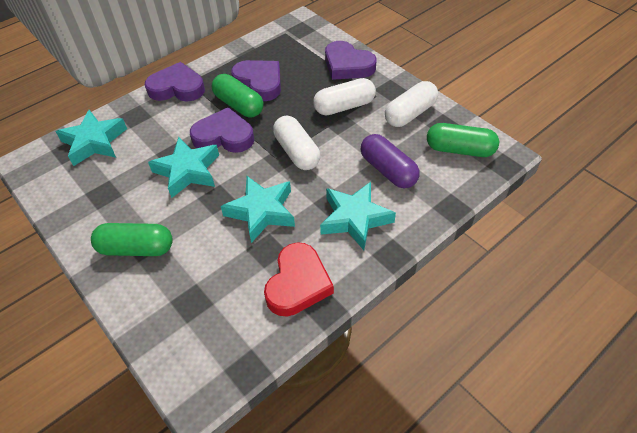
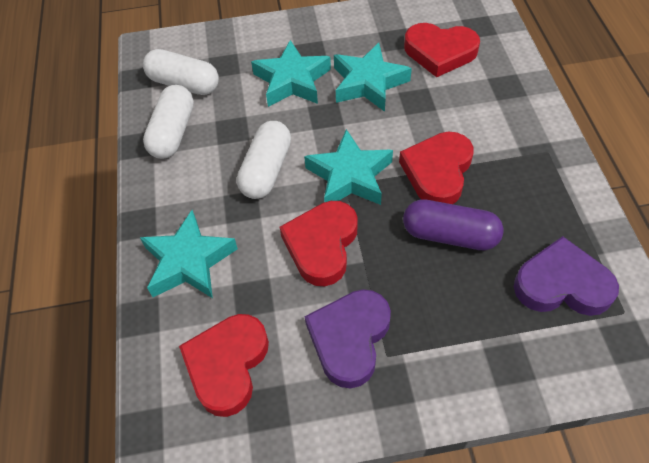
green capsule: [91,223,173,256] [212,74,263,117] [427,123,499,157] = 3 -> none = 0
purple heart: [145,62,205,101] [190,107,254,153] [231,60,281,101] [325,41,377,80] = 4 -> [305,289,391,388] [514,236,619,316] = 2
red heart: [264,242,334,317] = 1 -> [179,314,269,417] [280,201,358,286] [399,132,474,204] [404,23,480,77] = 4

